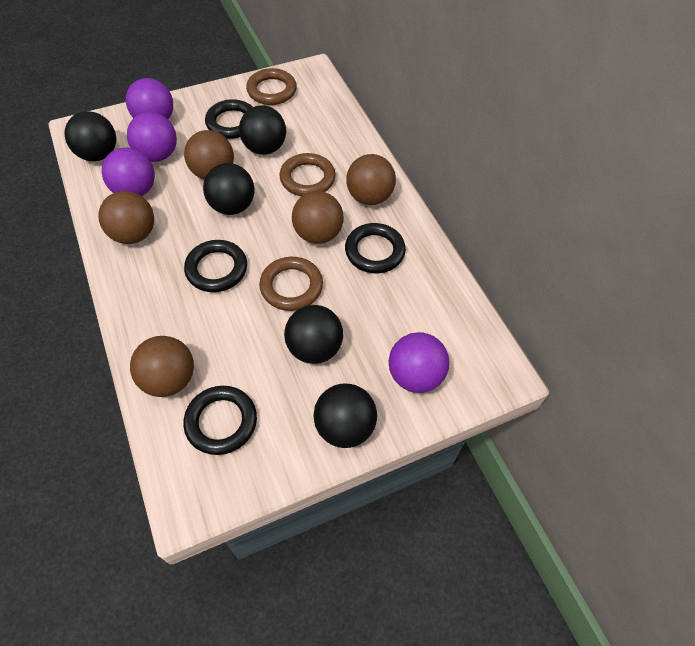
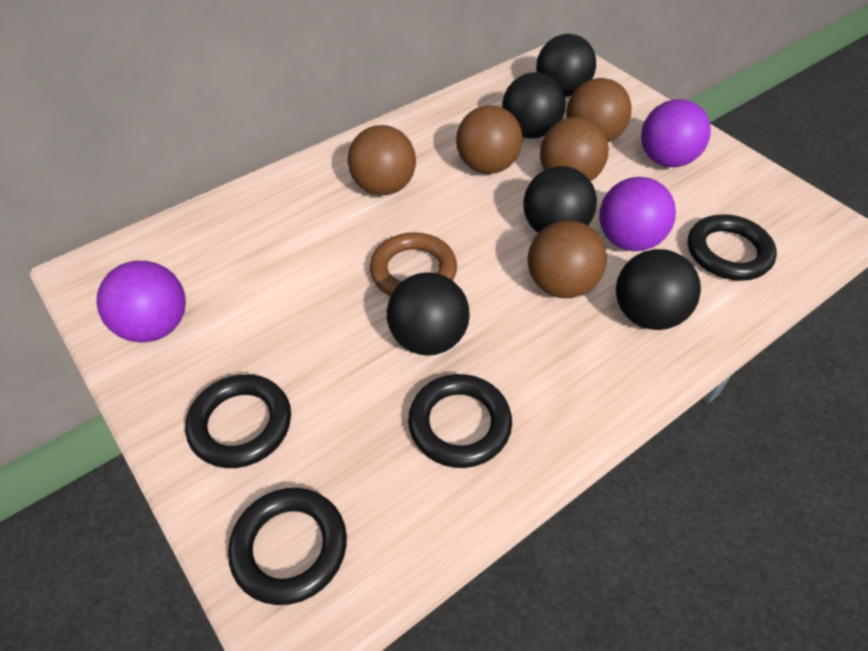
brown ring: [246,68,297,105] [259,257,323,311] [279,153,336,196] = 3 -> [370,232,457,296] = 1
purple ball: [102,147,155,196] [126,78,173,119] [127,112,177,162] [389,332,449,393] = 4 -> [96,261,186,343] [599,177,676,251] [641,99,711,167] = 3

